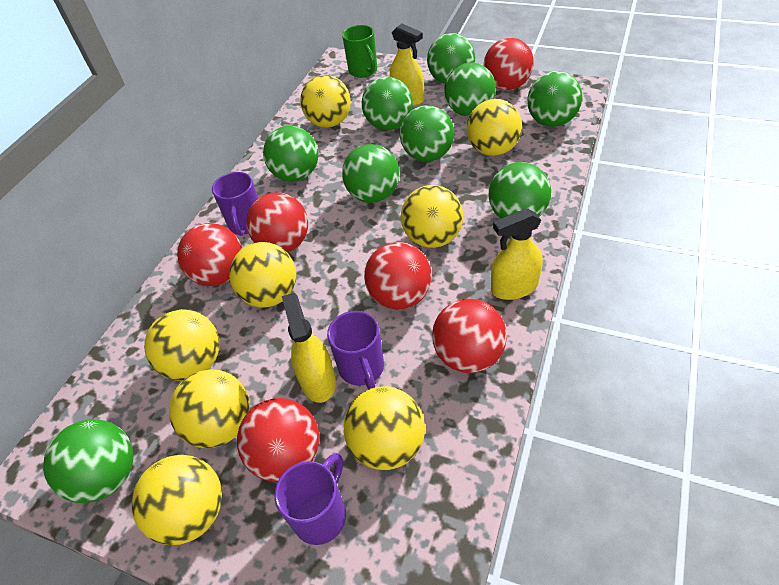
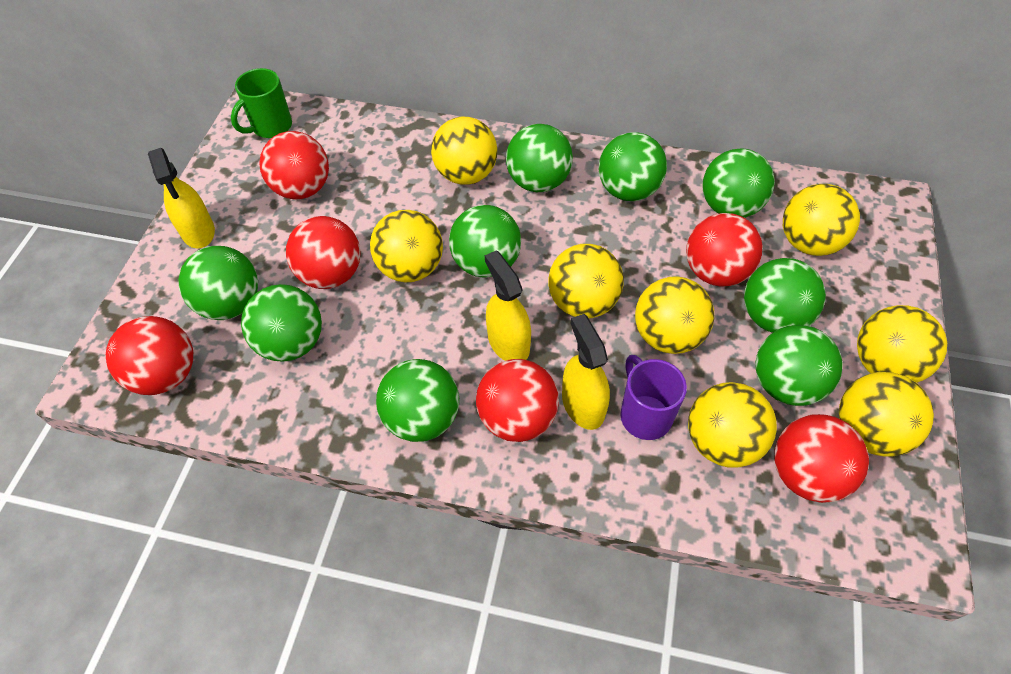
purple mug: [212,172,258,236] [274,453,346,545] [327,311,384,389] = 3 -> [620,355,687,440] = 1

